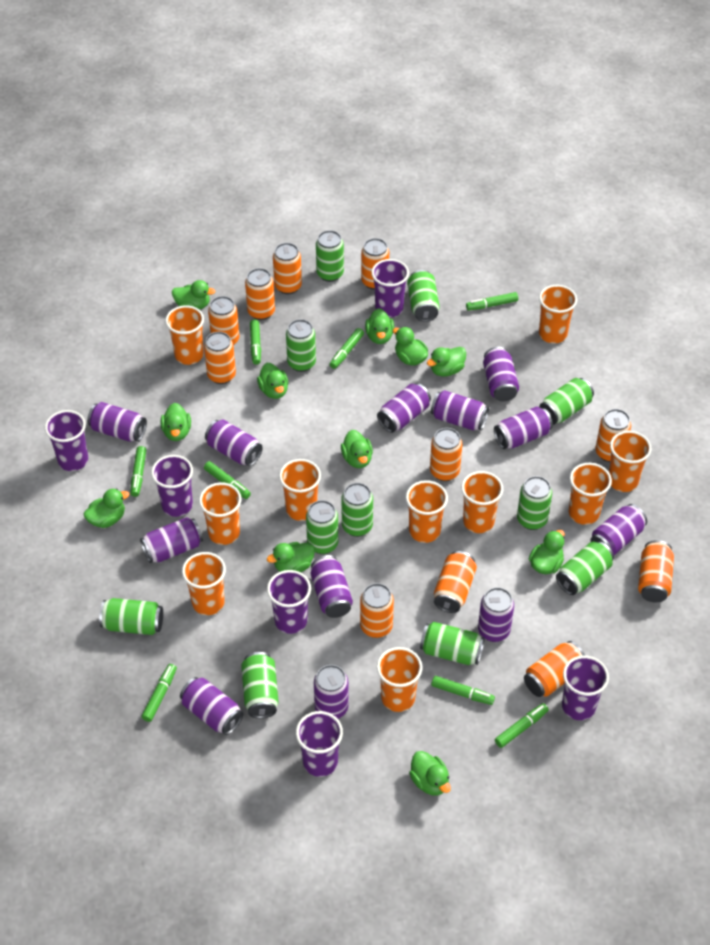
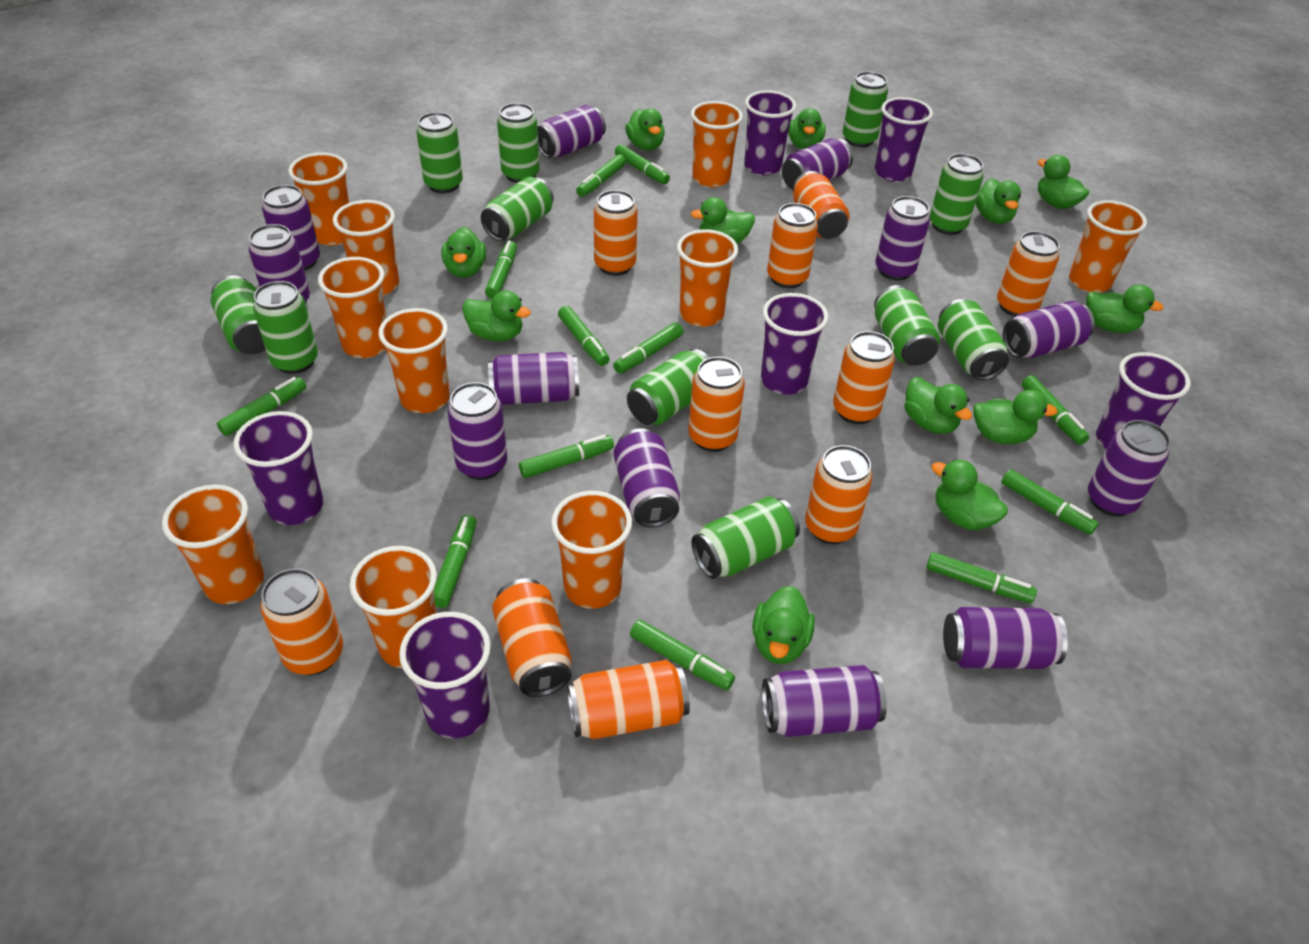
green duck: [84,489,129,528] [161,403,191,441] [172,280,215,310] [257,363,288,399] [267,542,315,572] [341,430,373,468] [365,308,394,344] [393,327,428,365] [409,751,451,796] [427,347,466,377] [529,530,565,574] = 11 -> [442,227,486,278] [462,291,531,341] [625,108,665,150] [691,197,755,244] [752,586,815,664] [788,108,826,149] [905,377,972,434] [931,459,1008,530] [973,390,1058,444] [976,178,1021,224] [1038,155,1089,209] [1086,284,1164,333] = 12
green marker: [130,446,146,497] [142,664,177,722] [204,461,251,499] [250,319,261,365] [330,328,364,369] [431,676,495,705] [466,292,518,311] [495,703,549,748] = 8 -> [217,377,307,436] [434,515,476,608] [485,241,517,299] [519,435,614,478] [558,306,609,366] [576,154,626,197] [613,322,683,374] [615,144,670,184] [630,620,735,690] [926,552,1037,603] [1001,469,1098,535] [1021,375,1089,445] = 12
orange can: [204,332,236,384] [208,296,239,346] [245,268,275,320] [273,243,302,294] [360,583,394,638] [361,238,389,290] [430,428,462,481] [434,551,477,613] [524,641,585,697] [595,409,631,462] [638,540,674,602] = 11 -> [260,568,343,675] [492,578,572,697] [567,660,690,739] [594,190,638,276] [688,357,745,452] [767,203,818,288] [793,171,849,239] [805,445,873,544] [833,331,895,424] [997,231,1060,317] = 10

